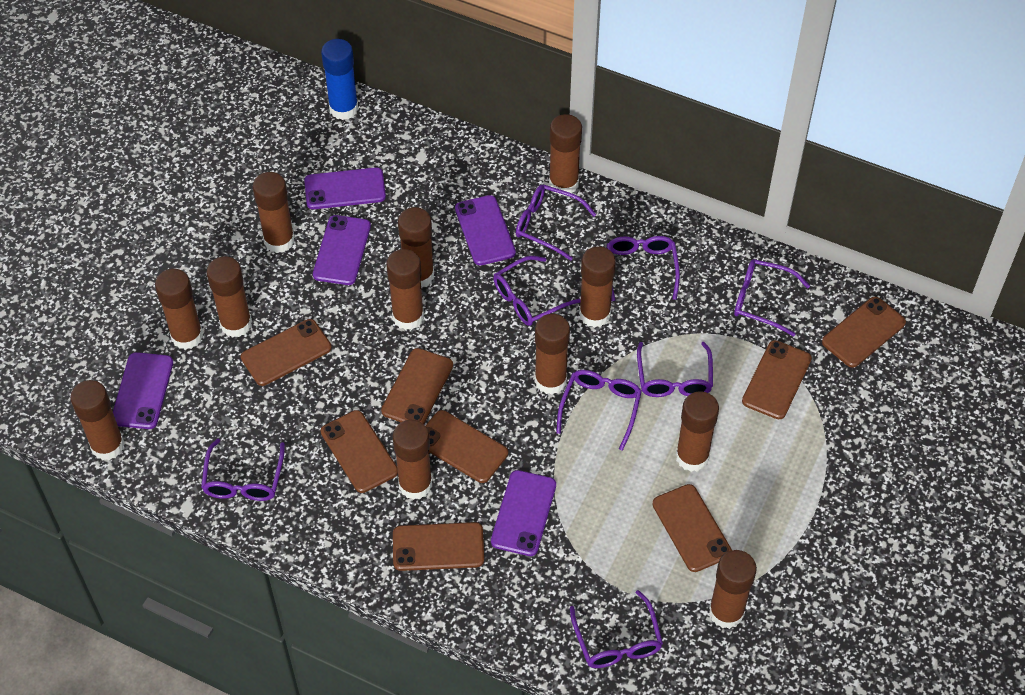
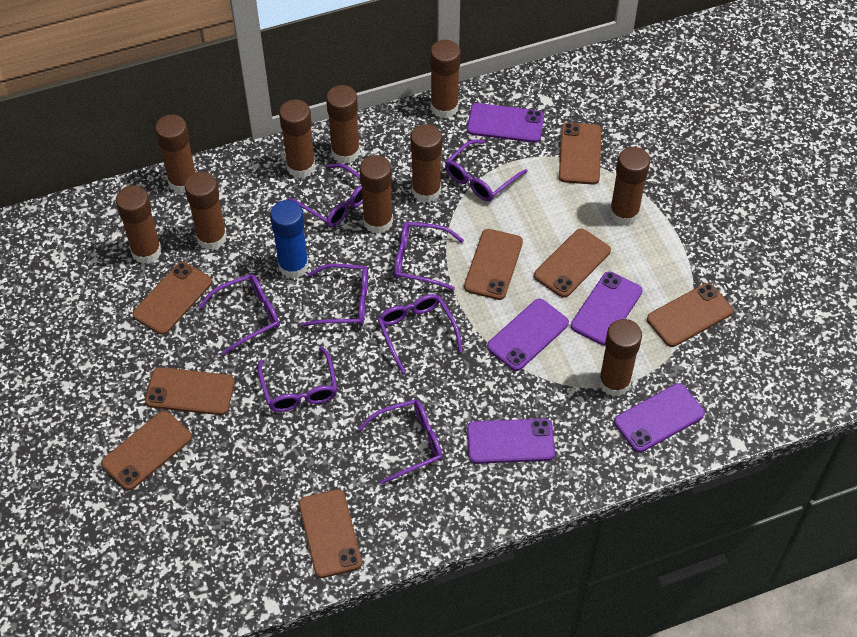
brown glue stick: [70,380,124,460] [155,269,203,350] [206,256,252,337] [253,172,295,253] [386,249,424,330] [392,420,432,500] [398,207,434,288] [534,314,570,395] [549,114,582,196] [579,246,616,328] [676,391,719,472] [709,550,757,629] = 12 -> [116,185,162,264] [155,115,196,193] [184,172,227,250] [279,99,315,178] [326,85,360,164] [359,155,393,234] [410,124,442,203] [430,40,461,119] [598,319,642,397] [609,147,650,225] = 10

